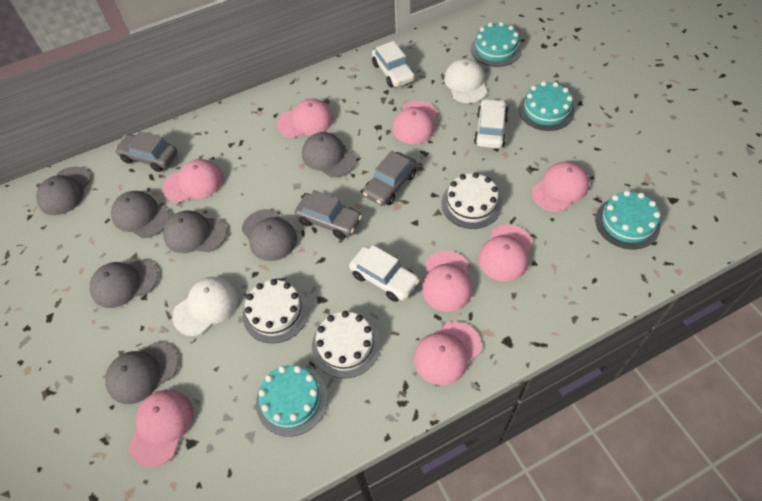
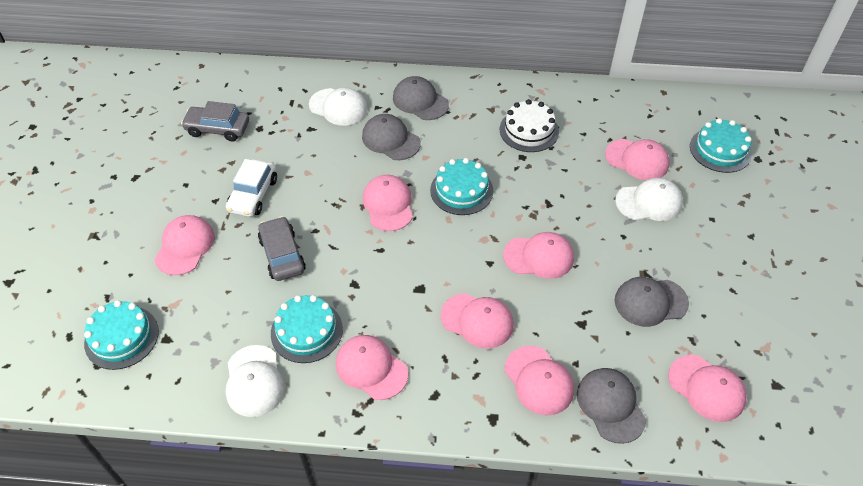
grey cap: [36,166,91,215] [90,259,158,308] [105,342,178,404] [111,191,170,238] [163,210,227,253] [242,209,297,261] [302,132,357,178] = 7 -> [362,114,421,160] [393,76,449,120] [577,368,646,444] [615,277,689,327] = 4
grey car: [115,131,177,172] [295,190,362,239] [363,151,417,206] = 3 -> [181,101,249,141] [258,216,306,281] = 2
white cake: [243,279,309,343] [312,311,380,378] [441,172,502,229] = 3 -> [500,99,559,152] = 1
white cap: [172,277,238,336] [444,58,487,103] = 2 -> [226,345,285,417] [309,87,368,126] [615,178,683,221] = 3
white car: [349,245,420,302] [372,41,415,88] [474,99,508,148] = 3 -> [226,159,277,217] = 1

